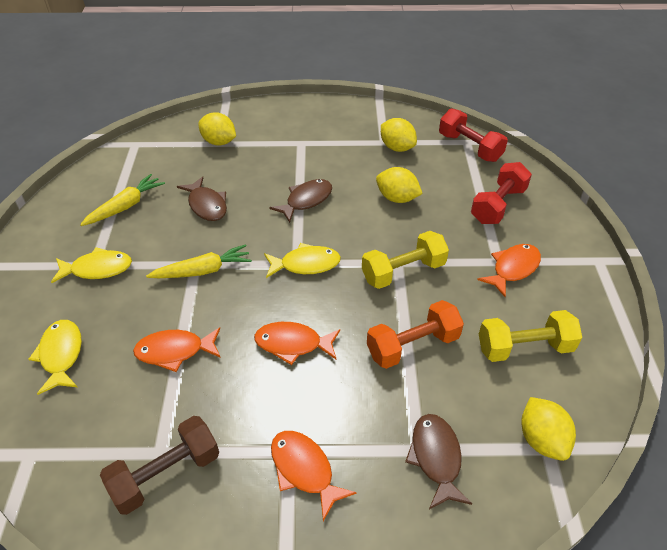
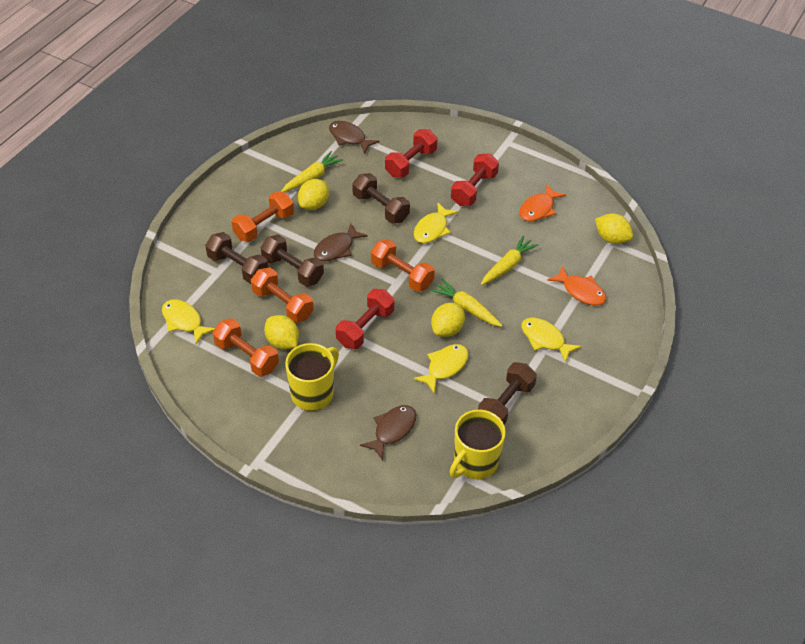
brown dumbbell: [100,416,219,515] = 1 -> [205,232,268,284] [261,235,324,287] [352,173,410,224] [478,362,537,424] = 4
orange dumbbell: [367,300,464,369] = 1 -> [213,318,279,377] [232,191,294,242] [251,267,314,323] [371,239,435,292] = 4
orange fish: [133,327,221,372] [254,322,340,365] [271,431,357,521] [477,244,541,297] = 4 -> [519,184,566,221] [547,265,606,306] = 2
red dumbbell: [439,108,508,162] [471,162,532,224] = 2 -> [336,289,394,349] [385,129,437,178] [451,153,499,206] = 3
yellow carrot: [80,174,165,226] [146,244,252,278] = 2 -> [281,151,343,192] [431,279,502,327] [481,235,538,285] = 3
yellow dumbbell: [362,231,449,289] [479,310,582,362] = 2 -> none = 0
yellow fish: [28,320,82,395] [51,247,132,283] [264,243,341,278] = 3 -> [162,299,215,344] [413,344,469,394] [414,202,458,243] [521,317,582,363] = 4
yellow mug: none = 0 -> [285,343,339,411] [450,410,506,479] = 2

